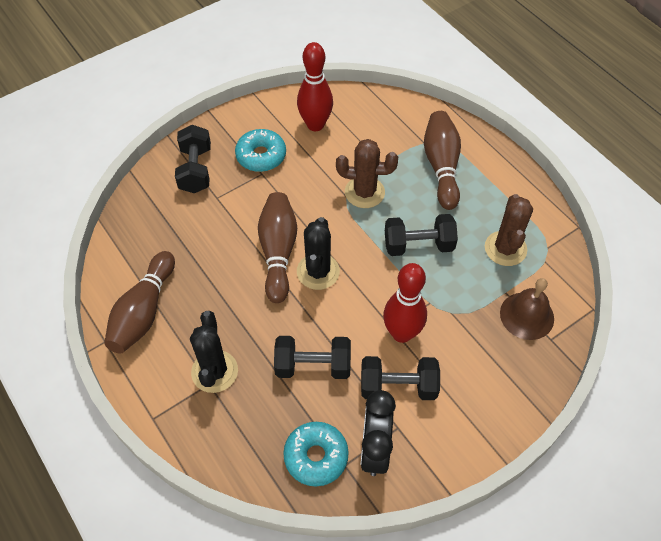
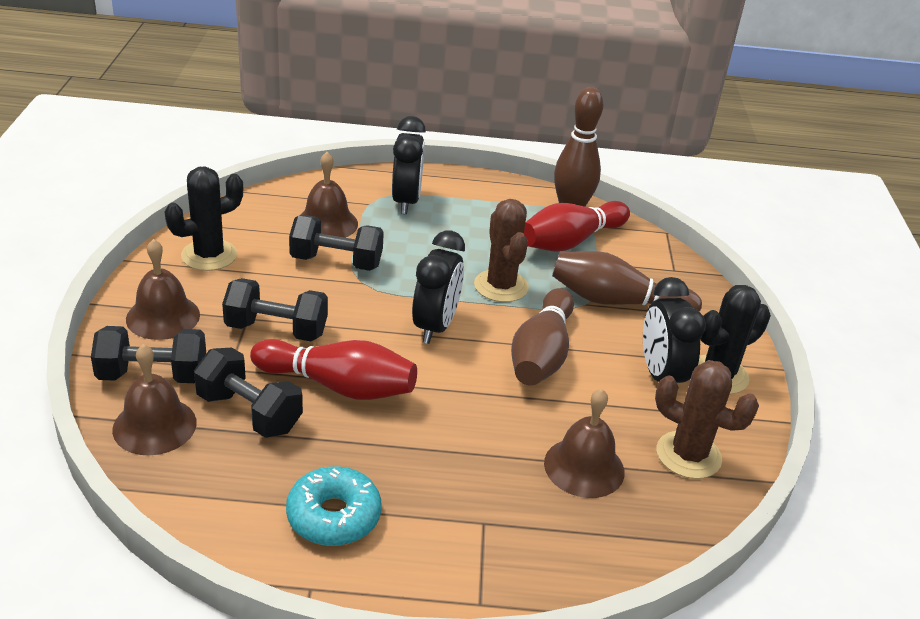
black clock: [360,390,396,476] = 1 -> [392,116,426,214] [412,230,465,344] [643,277,706,383] = 3
brown bell: [500,278,554,340] = 1 -> [112,344,197,455] [126,239,200,340] [300,152,358,238] [544,389,624,498] = 4
turquoise donut: [235,129,286,172] [283,422,349,486] = 2 -> [286,466,382,546] = 1

